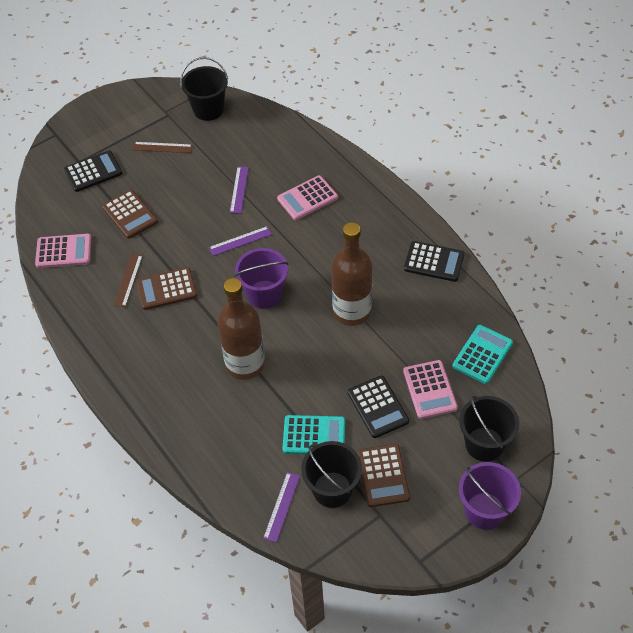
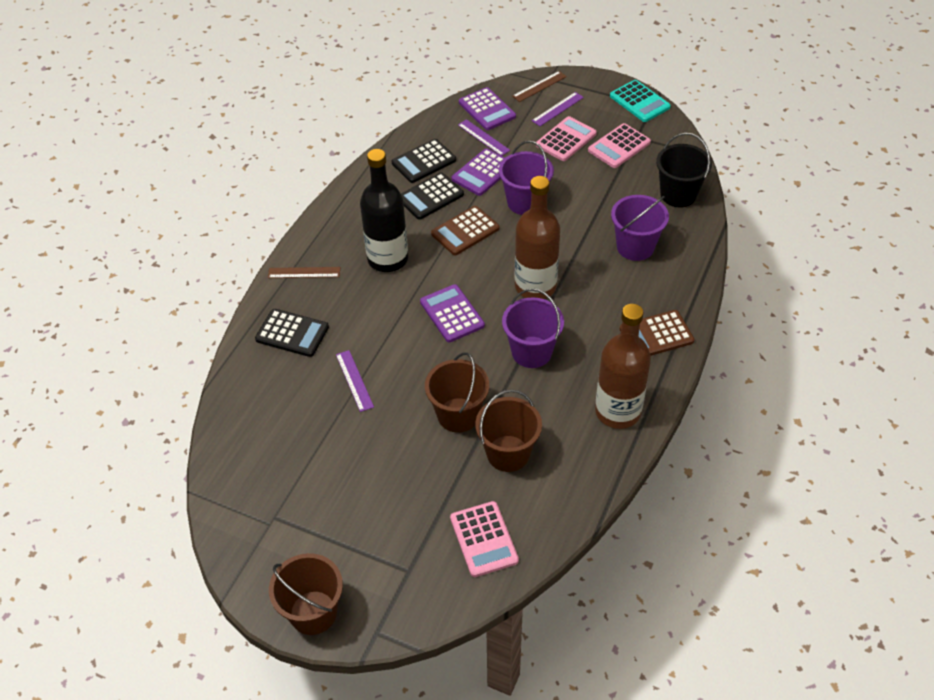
black bottle: none = 0 -> [360,149,408,272] = 1
black bucket: [180,57,228,121] [301,441,362,508] [459,395,519,462] = 3 -> [656,133,712,208] = 1
brown bucket: none = 0 -> [269,553,343,635] [425,352,489,433] [475,389,542,472] = 3
brown calculator: [102,190,158,239] [136,267,197,310] [358,444,410,507] = 3 -> [431,206,499,255] [620,310,694,356] = 2
purple bucket: [234,248,289,309] [459,462,521,530] = 2 -> [499,141,554,215] [502,288,564,368] [611,195,669,261] = 3
purple calculator: none = 0 -> [420,284,485,342] [452,148,504,196] [459,87,516,130] = 3
turquoise calculator: [282,415,345,454] [453,325,513,384] = 2 -> [610,80,671,122] = 1

